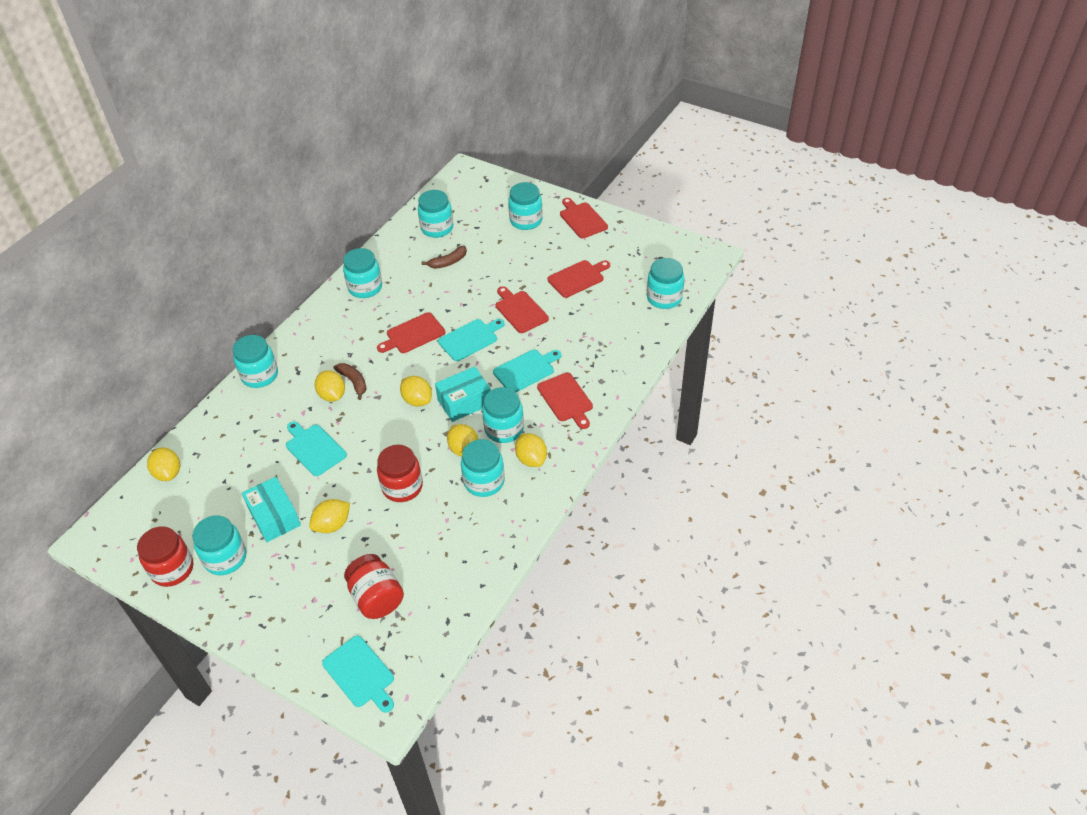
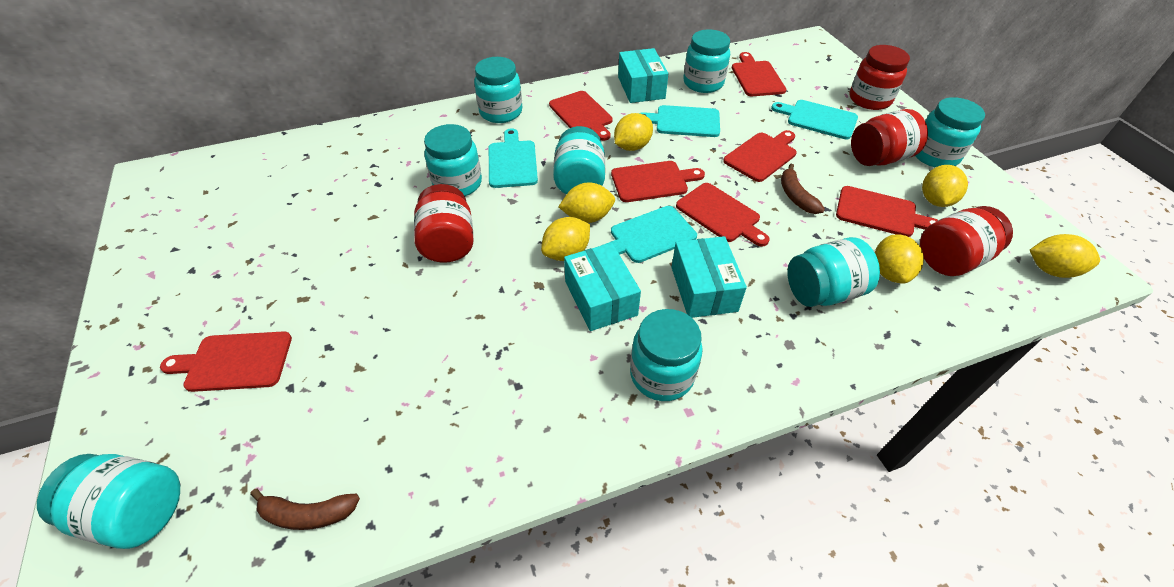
red cutting board: [377,312,445,353] [496,286,549,333] [537,373,593,429] [547,260,610,298] [560,198,608,238] = 5 -> [160,331,292,392] [549,91,613,141] [611,161,705,202] [676,183,770,247] [723,130,797,182] [732,52,786,96] [836,186,938,237] = 7
red jar: [137,527,193,587] [344,554,404,619] [377,445,423,502] = 3 -> [414,184,474,263] [849,45,910,110] [851,109,928,166] [920,206,1013,276] = 4
turquoise box: [242,477,301,542] [435,366,491,422] = 2 -> [564,243,641,331] [618,48,669,103] [672,236,747,318] = 3

